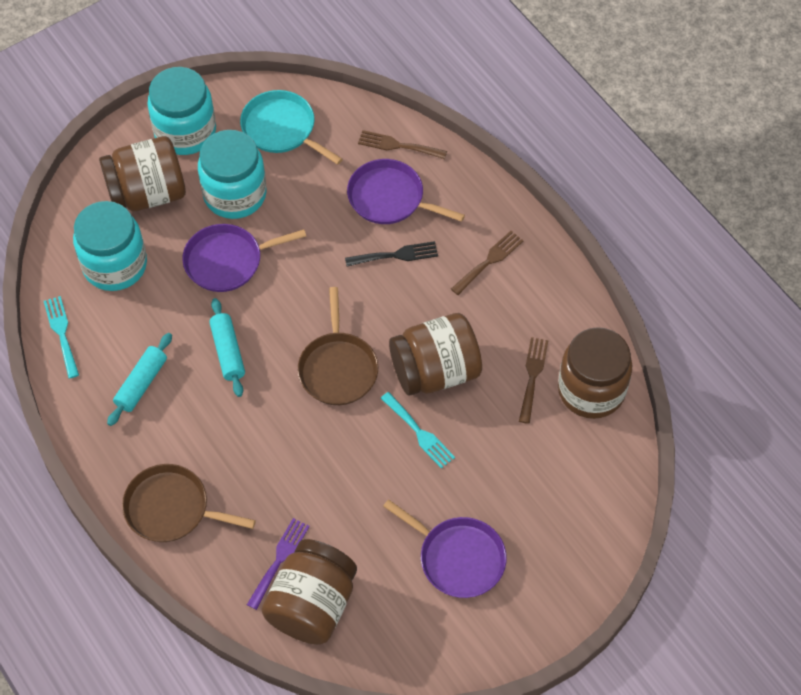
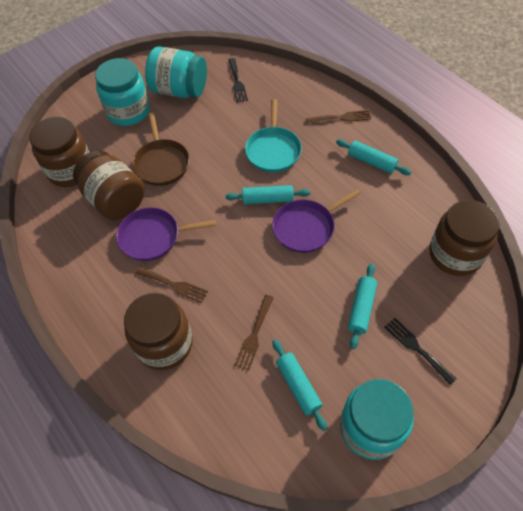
black fork: [345,241,438,267] = 1 -> [229,58,248,102] [385,318,456,385] = 2
brown pan: [122,464,256,542] [298,287,378,405] = 2 -> [132,113,189,186] = 1
purple fork: [247,518,310,610] = 1 -> none = 0
purple pan: [182,224,306,292] [347,159,465,224] [383,499,507,598] = 3 -> [116,207,216,261] [272,189,361,253] = 2
turquoise fork: [44,296,79,378] [381,392,455,469] = 2 -> none = 0
turquoise rolling pin: [107,333,172,426] [209,298,245,397] = 2 -> [225,185,310,204] [273,340,327,431] [336,139,411,175] [348,264,377,349] = 4

